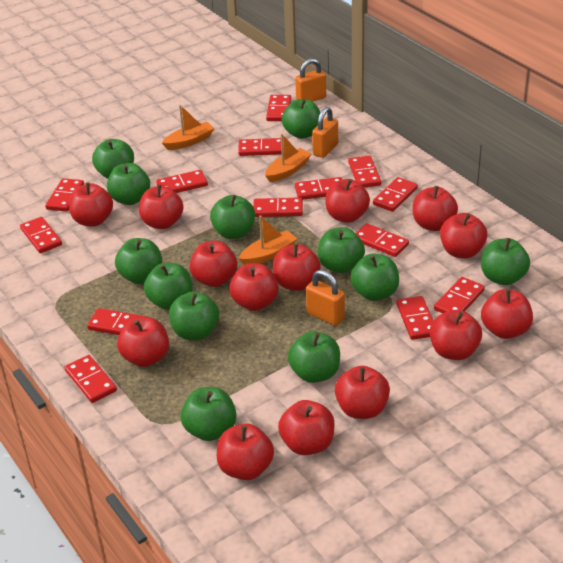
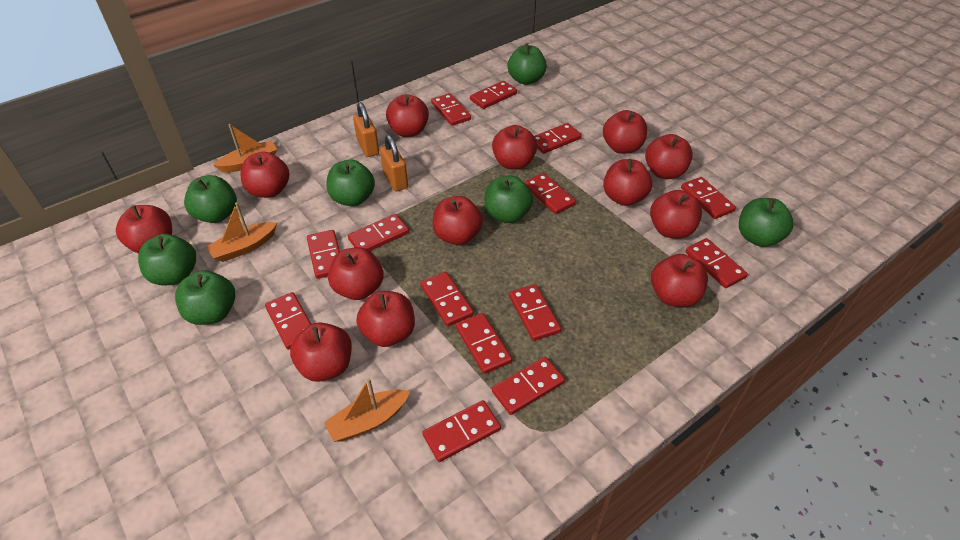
green apple: [92,139,134,179] [107,163,150,205] [115,238,162,284] [144,263,193,310] [169,291,219,340] [181,387,237,441] [210,195,255,239] [282,99,320,139] [288,331,340,383] [318,227,365,273] [350,254,399,301] [481,238,530,285] = 12 -> [138,234,196,285] [175,270,235,325] [184,175,237,223] [326,159,375,206] [484,175,533,223] [508,43,547,85] [739,198,793,247] = 7
orange padlock: [295,58,326,102] [306,270,345,326] [312,107,338,158] = 3 -> [353,102,379,157] [380,135,408,191] = 2
red apple: [69,183,113,226] [117,317,169,367] [139,185,183,229] [190,241,237,287] [217,424,274,480] [229,263,279,311] [273,244,321,291] [278,400,334,455] [325,179,370,223] [335,366,390,419] [413,186,458,231] [430,310,482,360] [440,213,487,258] [481,289,533,339] = 14 -> [116,205,172,253] [241,152,289,198] [290,322,352,382] [328,247,384,300] [356,291,415,347] [386,94,429,137] [432,196,483,245] [492,125,537,170] [603,110,647,154] [603,159,652,206] [645,134,693,179] [650,190,702,238] [651,254,708,307] = 13

